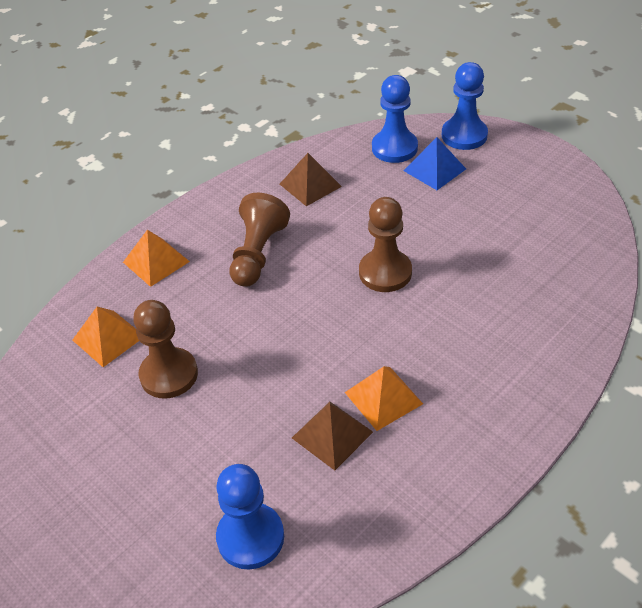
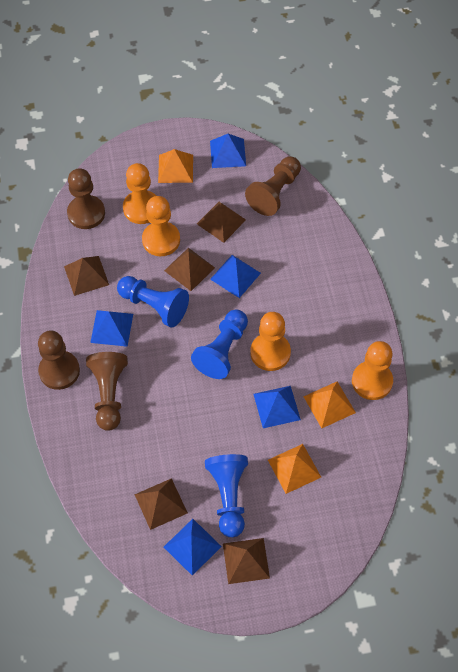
blue pyramid: [404,137,466,190] = 1 -> [90,310,133,347] [164,519,222,576] [210,134,246,168] [210,255,261,298] [254,386,301,428] = 5
brown pawn: [133,300,198,399] [229,193,290,287] [359,197,412,292] = 3 -> [38,331,80,390] [67,168,105,229] [86,352,128,431] [245,157,301,216] = 4
brown pyramid: [280,153,342,206] [292,402,373,470] = 2 -> [64,256,109,296] [134,478,188,530] [164,248,215,291] [197,202,246,243] [223,538,270,584] = 5
orange pawn: none = 0 -> [123,163,156,224] [142,196,180,256] [250,312,291,371] [352,341,393,400] = 4

